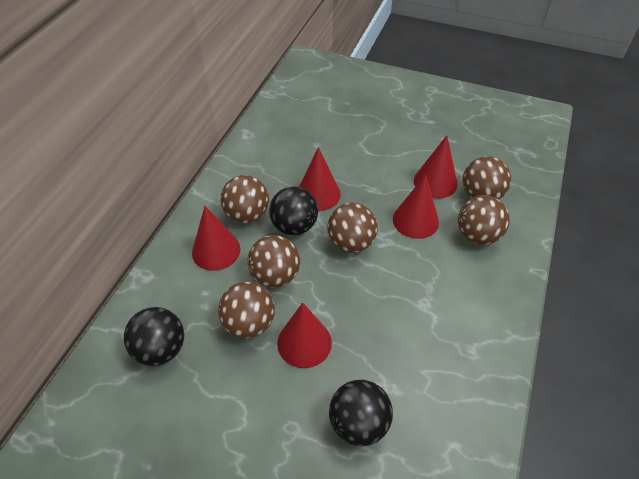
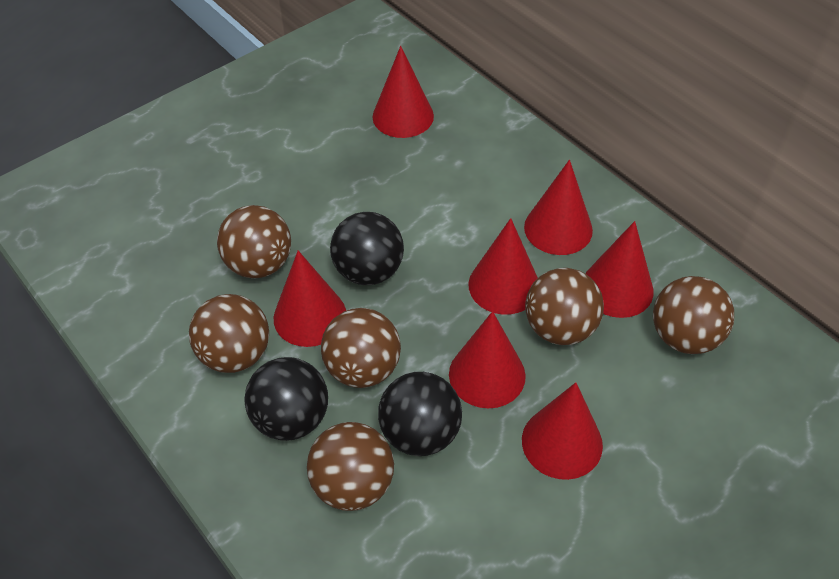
red cone: [192,206,240,271] [277,302,332,368] [299,147,341,211] [393,175,439,239] [414,135,457,198] = 5 -> [274,251,346,347] [372,46,434,138] [449,311,526,408] [468,218,538,315] [522,382,603,480] [524,160,593,255] [585,221,654,318] = 7

